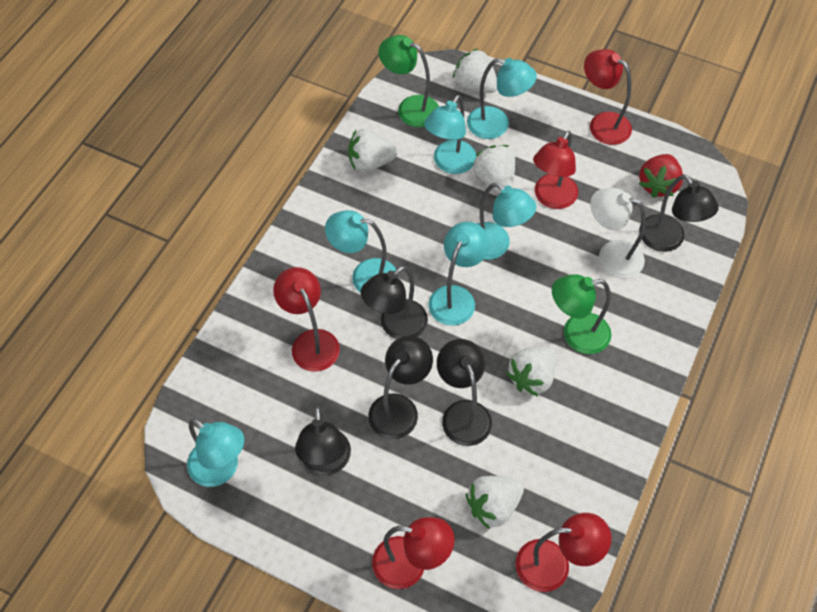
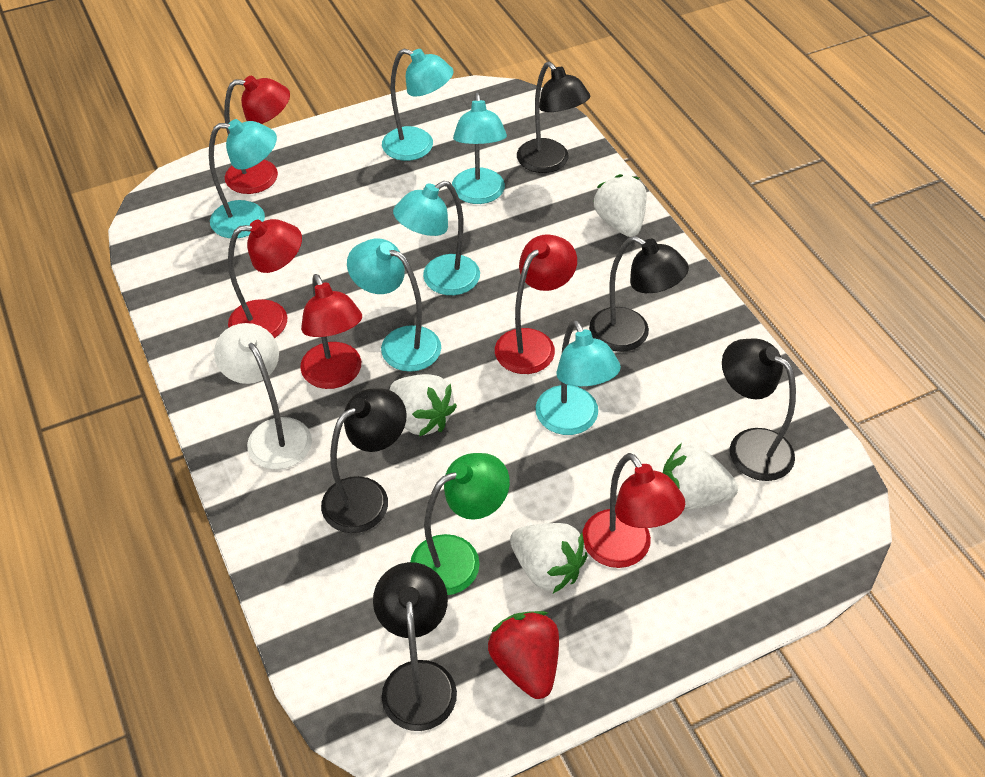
green lamp: [378,35,439,127] [552,274,611,354] = 2 -> [410,453,510,595] = 1
white strawberry: [348,129,398,172] [453,48,497,93] [466,476,524,529] [473,145,515,193] [506,347,557,397] = 5 -> [390,374,457,436] [510,523,587,593] [593,174,647,237] [663,443,738,510] = 4

